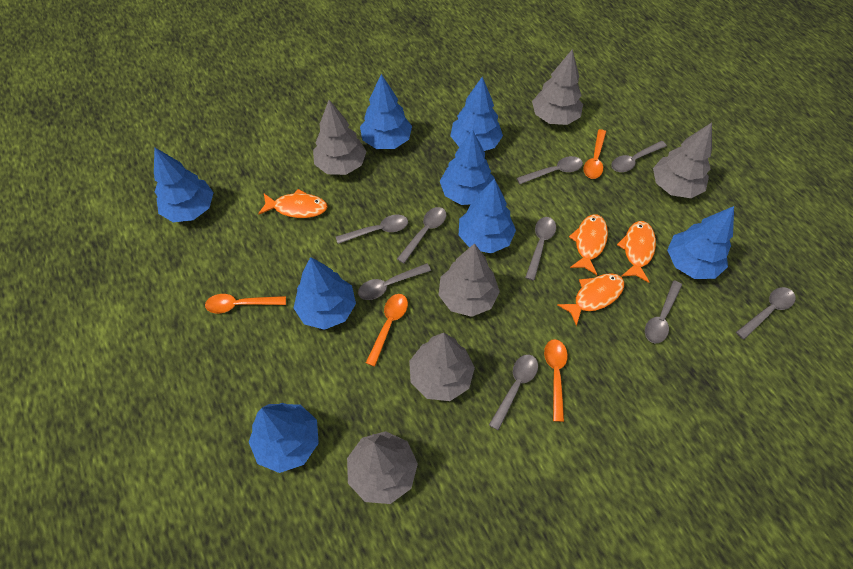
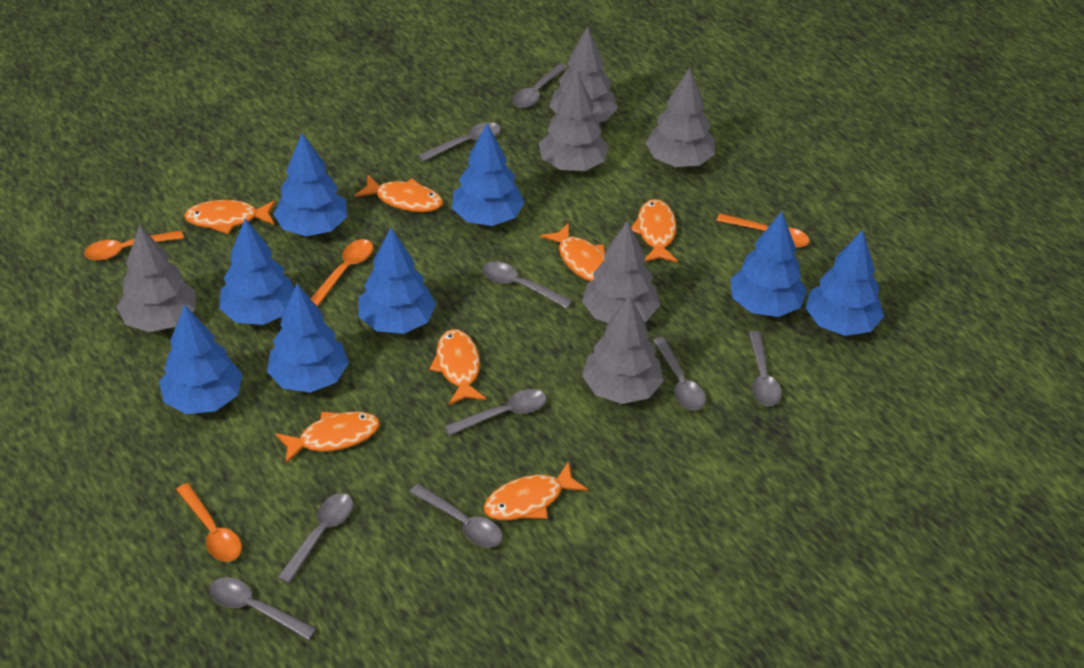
orange fish: [258,189,328,218] [557,273,624,326] [569,214,608,275] [617,221,656,283] = 4 -> [184,200,275,234] [276,411,380,464] [354,175,443,212] [429,329,487,405] [484,461,588,520] [540,223,605,281] [631,199,678,262] = 7

